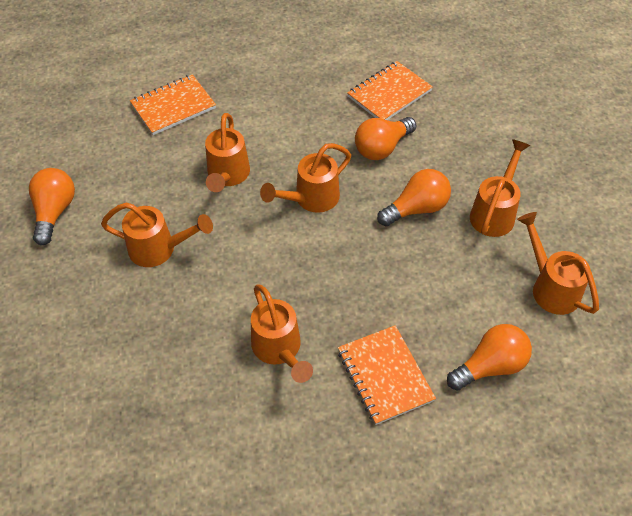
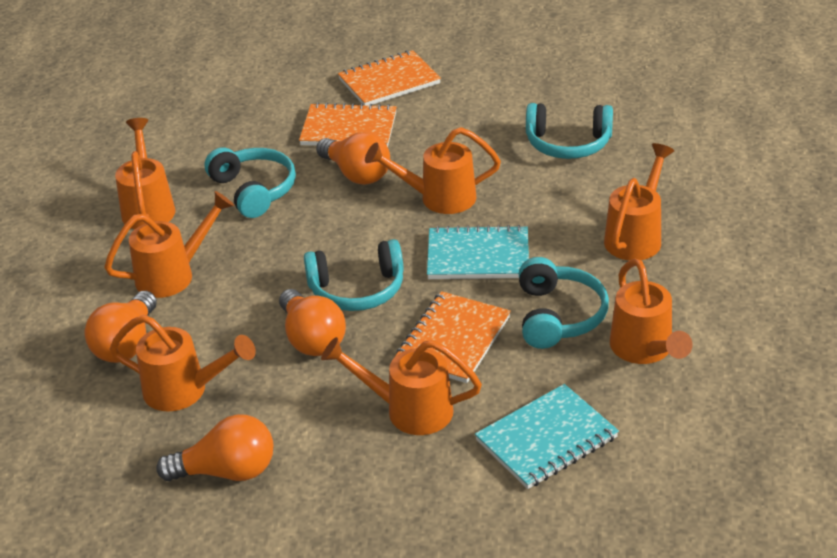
orange watering can: [101,202,213,267] [205,113,250,192] [251,284,313,383] [260,143,351,213] [470,139,530,237] [517,212,599,315] = 6 -> [104,191,234,298] [110,315,256,412] [115,118,175,229] [321,337,482,435] [365,127,501,214] [604,143,675,261] [610,259,693,364] = 7
turquoise headphones: none = 0 -> [205,147,296,218] [304,239,404,311] [519,257,609,349] [526,103,613,159] = 4
turquoise notebook: none = 0 -> [427,225,529,279] [475,384,619,489] = 2

